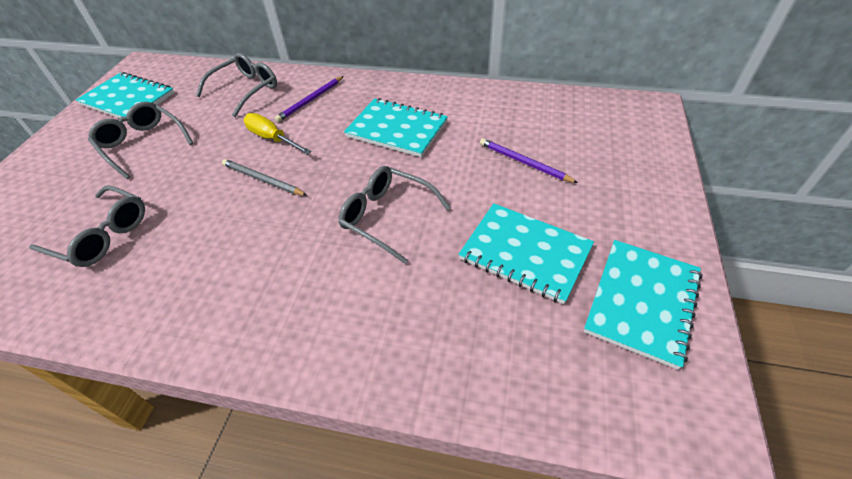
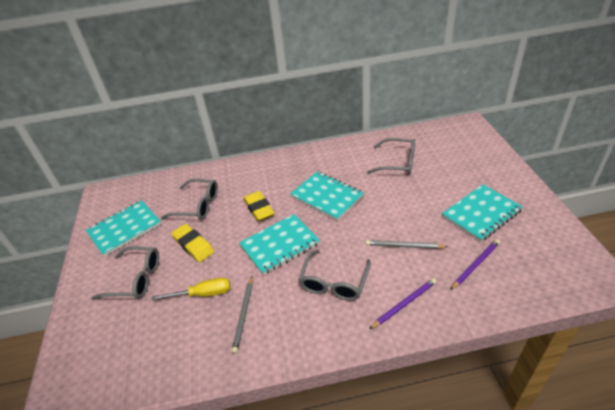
grey pencil: [222,159,308,196] = 1 -> [232,276,253,353] [366,240,448,249] = 2
yellow eraser: none = 0 -> [171,224,214,262] [244,191,275,221] = 2

